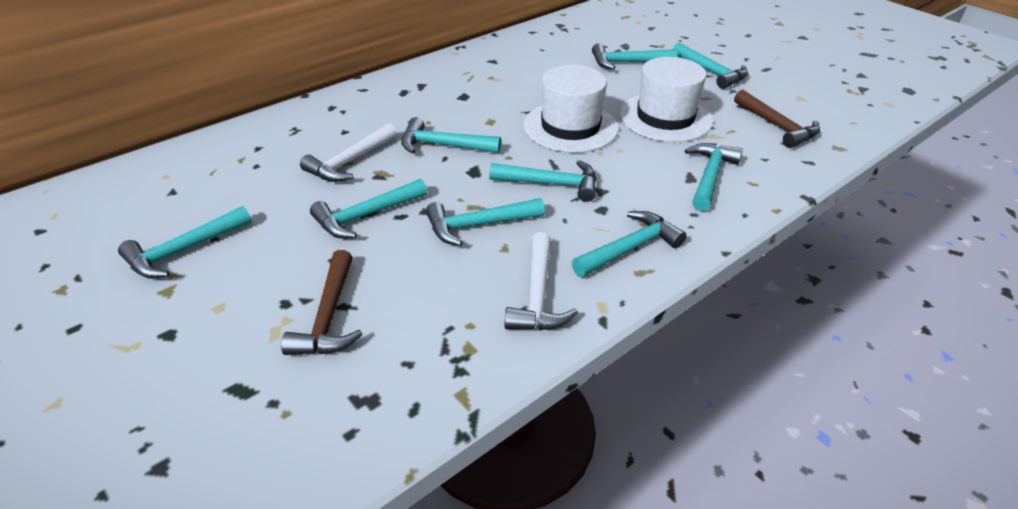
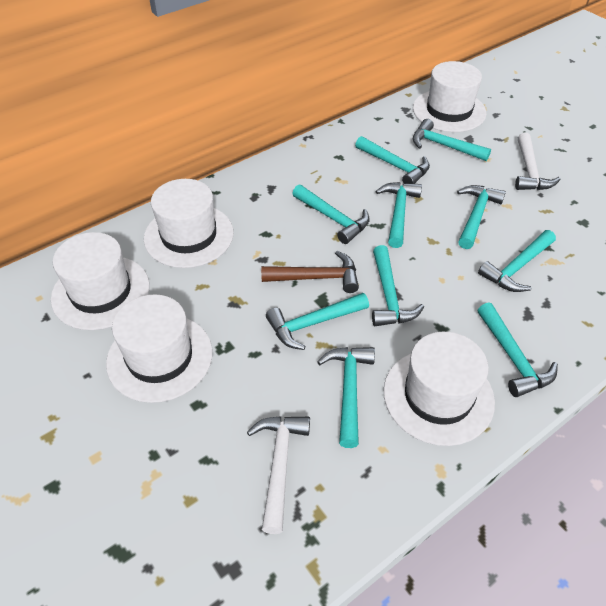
brown hammer: [281,250,363,355] [734,90,820,148] = 2 -> [261,251,359,293] = 1
turquoise hammer: [118,206,252,279] [310,179,427,238] [401,117,501,154] [426,198,545,246] [489,160,596,202] [572,211,687,277] [592,43,677,70] [673,42,748,89] [685,143,743,211] = 9 -> [266,293,369,350] [292,185,370,244] [317,347,375,448] [355,136,430,184] [372,245,424,326] [375,182,422,248] [413,119,491,161] [457,185,506,249] [478,230,556,292] [478,302,558,397] = 10
white hat: [523,65,618,153] [619,57,713,142] = 2 -> [51,232,150,330] [106,294,212,403] [144,179,234,268] [384,332,495,446] [413,61,487,132] = 5

